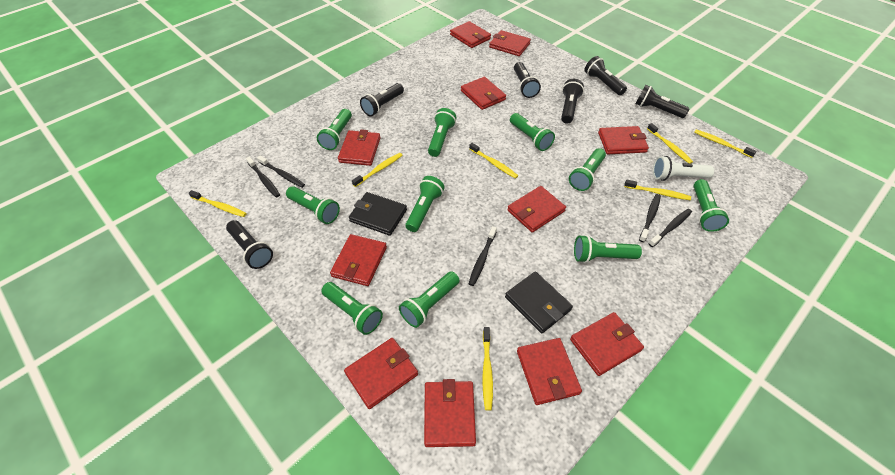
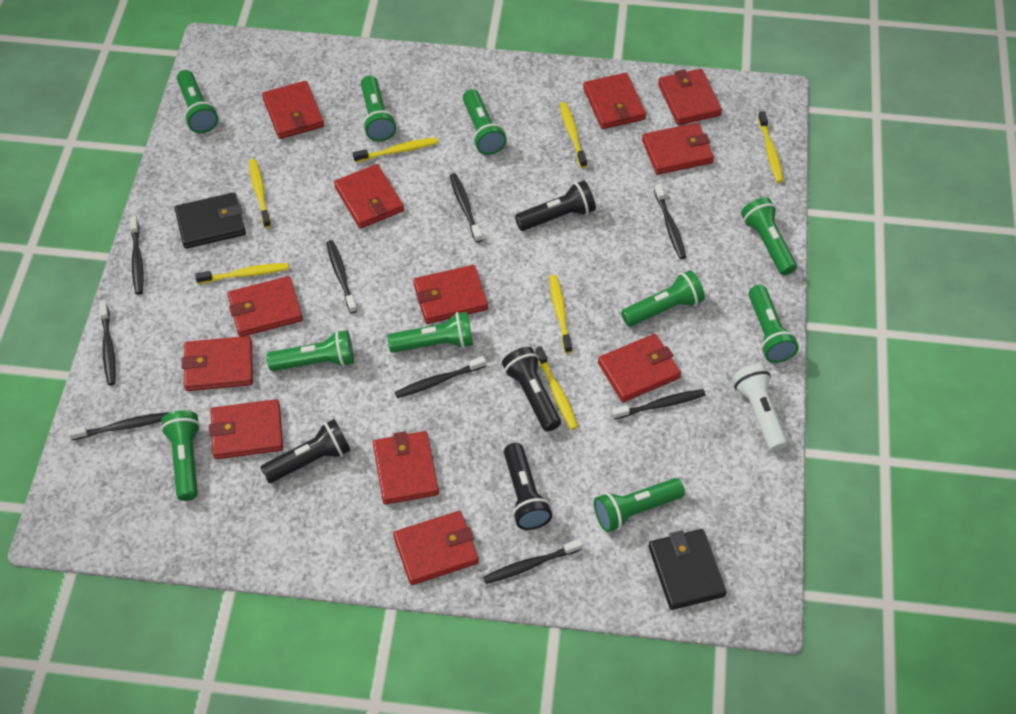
black flashlight: [226,220,273,269] [360,83,404,116] [514,62,541,98] [561,79,584,124] [584,56,627,96] [636,85,690,118] = 6 -> [260,419,351,483] [502,347,561,431] [504,443,552,530] [515,180,596,231] = 4
black toothbrush: [246,156,280,197] [257,155,305,188] [469,226,497,286] [639,194,661,242] [649,209,692,247] = 5 -> [68,412,169,440] [99,302,116,385] [130,217,144,295] [326,240,357,314] [395,356,486,398] [450,173,482,243] [483,539,583,584] [612,389,706,419] [654,184,686,259] = 9
red wallet: [330,234,387,286] [338,129,380,166] [344,338,418,409] [424,379,476,447] [450,21,491,48] [461,77,506,110] [489,30,531,56] [507,186,566,233] [517,338,582,405] [570,312,644,376] [598,126,649,154] = 11 -> [182,336,253,391] [209,399,283,459] [227,276,303,337] [262,81,324,139] [334,164,404,229] [373,431,439,505] [393,511,479,585] [413,265,488,324] [583,73,646,129] [598,334,681,402] [642,123,714,175] [658,69,722,125] = 12

